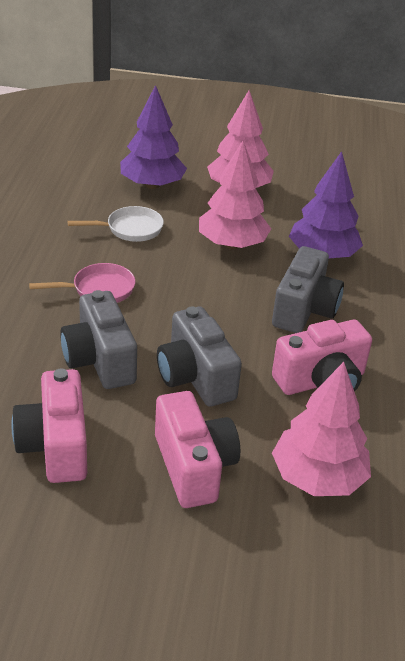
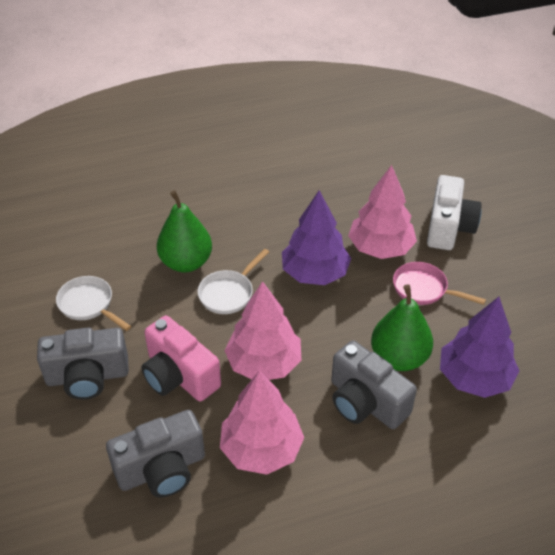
green pear: none = 0 -> [157,190,212,273] [371,285,433,371] = 2
pink camera: [11,369,87,483] [155,391,240,508] [272,320,372,395] = 3 -> [141,316,221,402] = 1
white camera: none = 0 -> [427,175,482,250] = 1
white pan: [67,206,164,242] = 1 -> [56,276,131,331] [198,249,269,314] = 2

